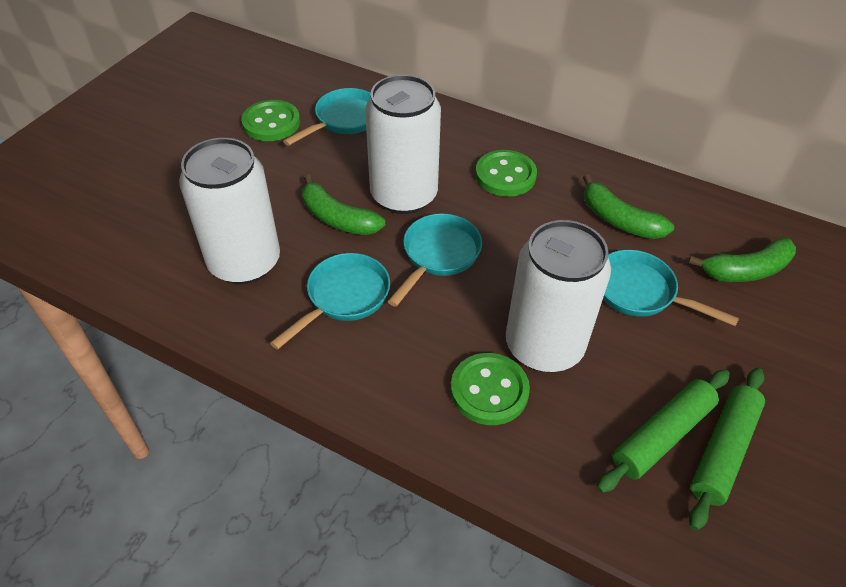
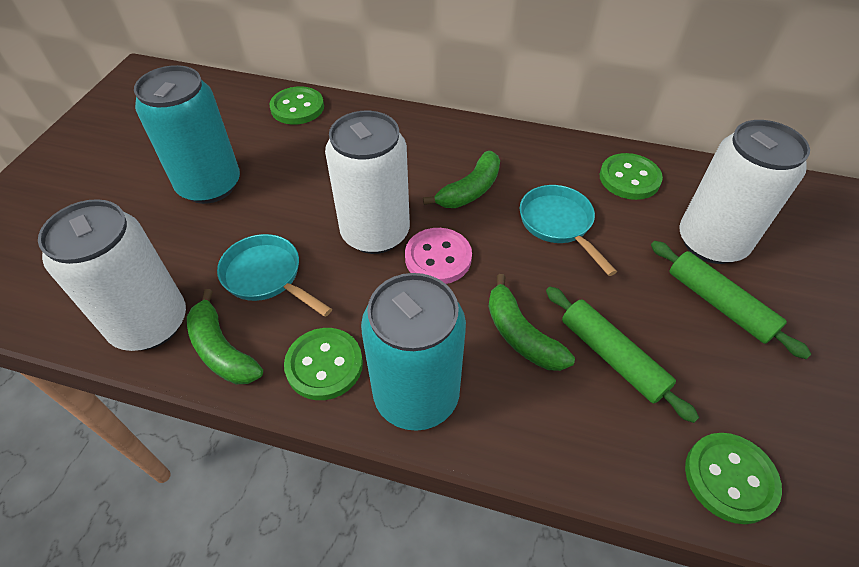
green button: [241,100,300,141] [451,353,530,425] [475,150,537,197] = 3 -> [269,86,324,125] [284,328,363,400] [600,153,663,200] [685,433,782,524] = 4
pink button: none = 0 -> [405,228,472,284] = 1
turquoise can: none = 0 -> [134,65,240,204] [361,273,466,431] = 2
turquoise pan: [270,253,390,350] [283,88,371,146] [387,213,482,307] [603,250,739,326] = 4 -> [217,234,332,317] [520,185,617,276] = 2

